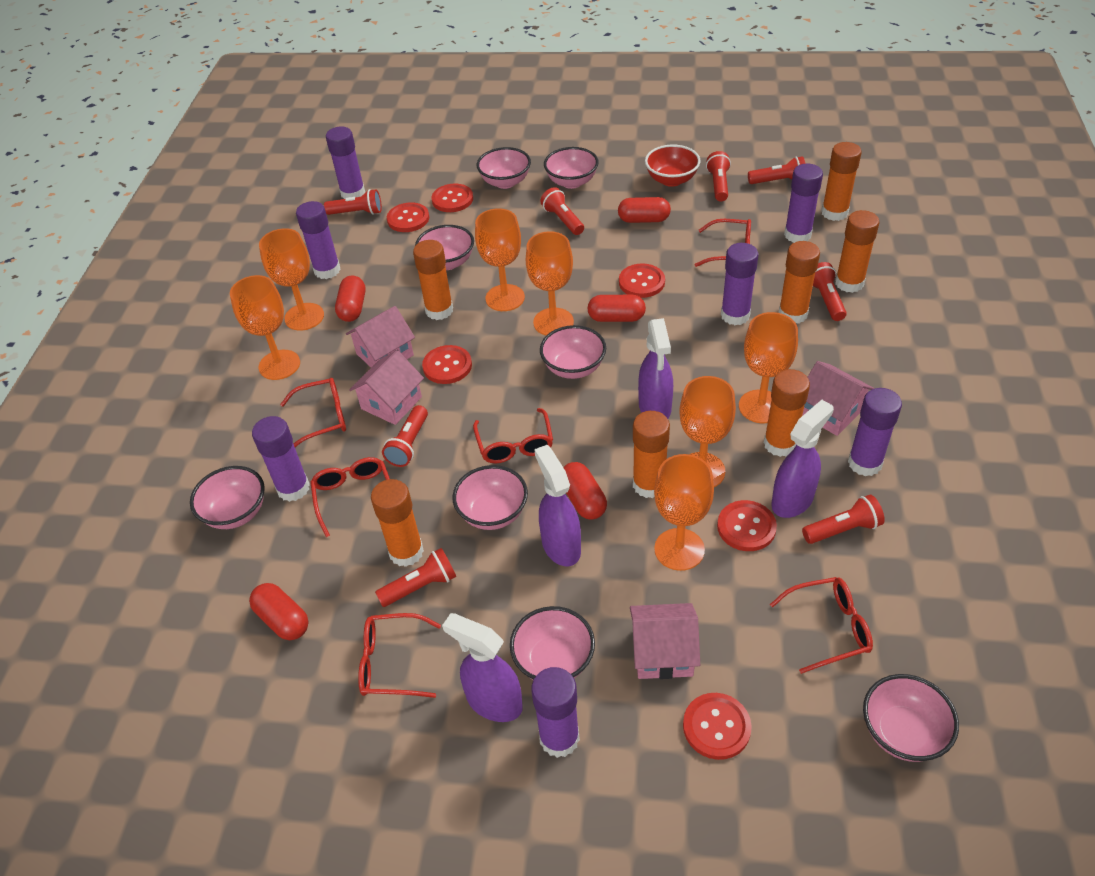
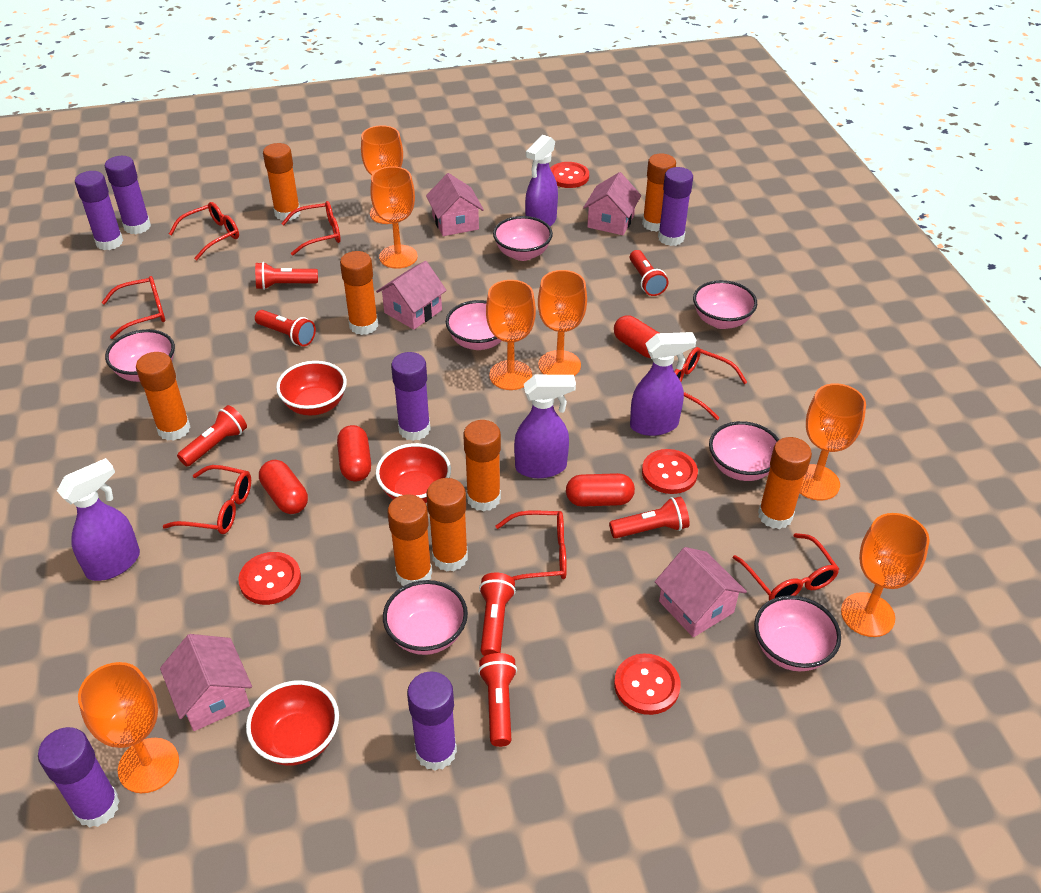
orange glue stick: [371,479,424,567] [413,240,453,320] [633,411,670,498] [764,369,810,457] [778,241,820,324] [821,142,862,221] [835,210,880,293] = 7 -> [136,352,191,441] [263,143,301,220] [340,251,378,335] [387,494,432,586] [426,478,468,572] [463,420,501,512] [642,153,676,232] [758,437,812,529] = 8
pink bowl: [190,466,265,529] [415,225,474,270] [452,465,528,530] [477,147,531,189] [510,606,595,680] [540,325,606,379] [544,147,599,189] [863,674,959,762] = 8 -> [105,329,175,382] [383,580,468,655] [446,300,502,350] [493,216,553,261] [693,280,757,329] [709,421,779,481] [754,595,841,671] = 7
pink house: [346,306,415,367] [349,350,424,425] [630,603,700,679] [802,361,874,436] = 4 -> [160,634,252,731] [376,261,447,330] [426,173,484,236] [583,172,641,235] [655,547,747,637] = 5
purple glue stick: [252,416,310,502] [296,201,341,279] [326,127,365,199] [531,667,580,758] [721,243,758,325] [784,164,823,243] [848,388,902,476] = 7 -> [38,727,120,828] [75,171,123,250] [105,156,151,234] [391,352,431,441] [407,671,457,771] [658,167,693,246] = 6
red bowl: [645,144,701,187] = 1 -> [246,680,339,766] [276,361,347,415] [376,443,451,503] = 3
red button: [387,202,429,232] [422,345,472,384] [432,184,473,212] [619,264,665,298] [683,693,752,760] [717,500,777,551] = 6 -> [238,552,301,605] [550,162,589,188] [614,653,681,715] [642,449,698,494] = 4
red capsule: [249,583,308,640] [335,275,366,322] [563,462,607,519] [587,295,646,322] [618,197,671,223] = 5 -> [259,460,308,514] [337,425,371,481] [566,473,635,507] [614,316,659,358] = 4
red flashlight: [324,189,382,215] [375,548,456,607] [382,405,428,467] [540,187,584,235] [706,151,731,201] [748,156,805,184] [802,494,885,544] [813,262,847,321] = 8 -> [177,405,247,466] [255,262,318,290] [255,310,316,346] [478,653,517,747] [479,573,516,656] [609,497,690,538] [630,250,668,296] = 7
red glasses: [280,378,346,447] [310,457,390,537] [358,613,441,698] [473,408,553,463] [695,219,751,267] [770,577,873,674] = 6 -> [102,276,165,339] [163,465,251,534] [169,202,239,260] [281,201,341,255] [496,511,567,580] [674,347,747,420] [733,533,839,600] = 7

